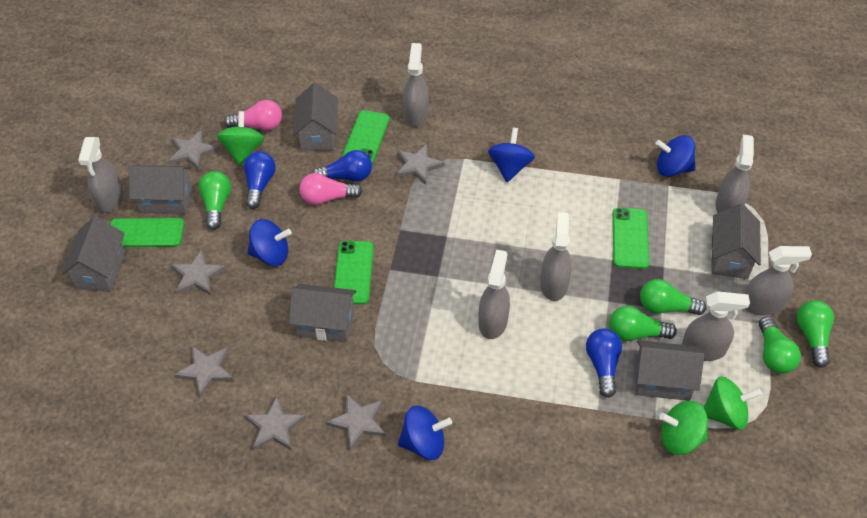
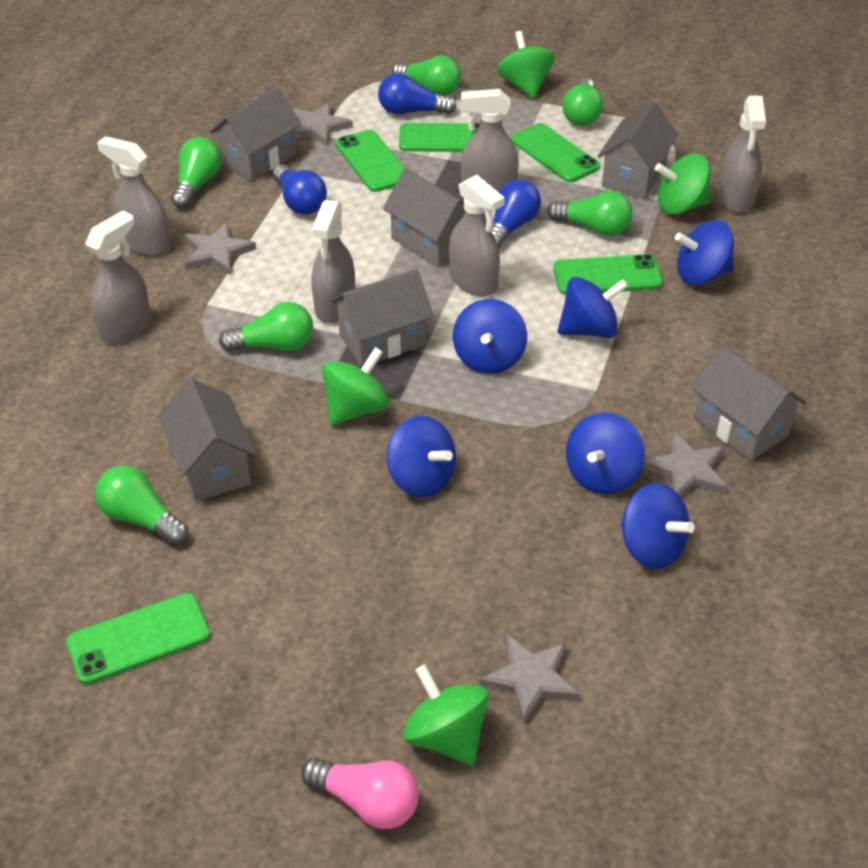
blue spinning top: [247,219,292,266] [398,406,452,460] [488,128,535,182] [655,135,695,177] = 4 -> [387,416,456,497] [453,299,527,374] [558,277,628,338] [566,413,645,494] [621,483,695,569] [675,220,734,285] = 6
green light bulb: [199,171,231,230] [609,306,677,341] [640,279,706,315] [759,316,801,374] [797,300,834,368] = 5 -> [95,466,188,545] [171,137,222,208] [219,302,313,352] [392,55,461,96] [547,191,633,236] [562,78,603,126] = 6
green phone: [110,218,184,247] [334,241,374,304] [342,110,390,163] [613,208,649,269] = 4 -> [66,593,210,685] [335,130,405,192] [399,123,480,152] [511,123,600,182] [553,254,663,295] = 5
green spinning top: [217,111,264,166] [659,401,708,455] [703,376,762,430] = 3 -> [322,347,389,426] [403,665,489,766] [497,31,555,98] [655,154,712,215] = 4
grey spray bottle: [78,137,123,213] [403,43,429,126] [479,250,510,339] [540,212,572,301] [682,291,750,361] [716,135,754,213] [745,246,812,316] = 7 -> [85,210,151,344] [97,136,171,256] [311,200,355,324] [449,175,505,296] [461,89,519,192] [719,95,766,213] = 6
grey star: [169,130,219,170] [171,250,226,295] [174,346,234,398] [245,397,306,451] [326,393,386,450] [396,144,445,185] = 6 -> [184,222,256,275] [293,102,353,146] [479,635,579,723] [643,432,728,497] = 4
pink light bulb: [224,100,282,130] [299,173,362,205] = 2 -> [301,757,419,829] = 1

